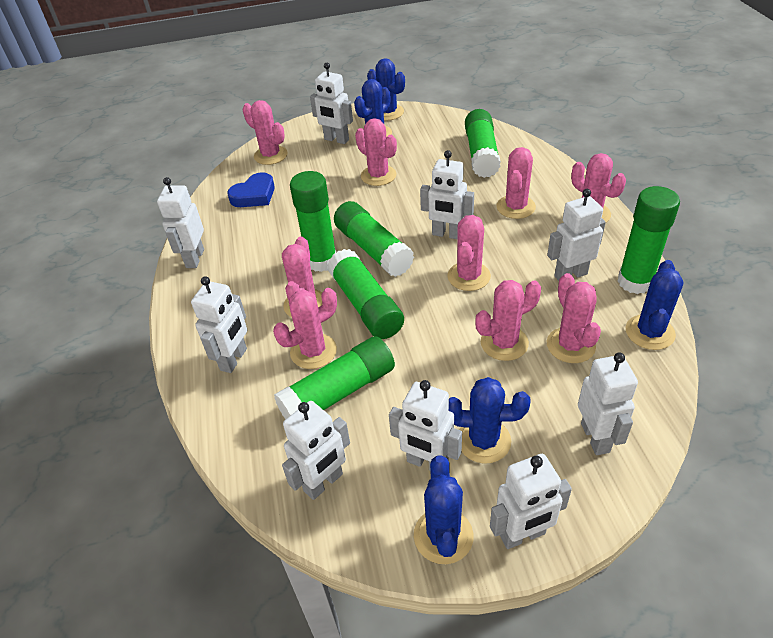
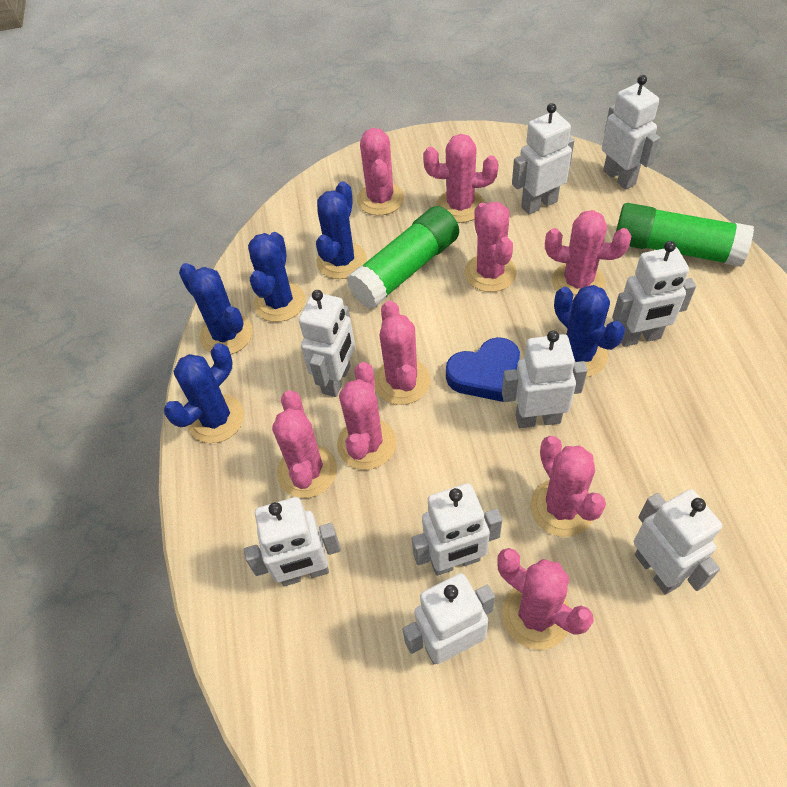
green glue stick: [274,336,395,420] [290,171,336,272] [327,249,404,339] [334,201,414,277] [465,109,501,178] [617,186,680,294] = 6 -> [347,206,459,309] [616,203,754,267] = 2

